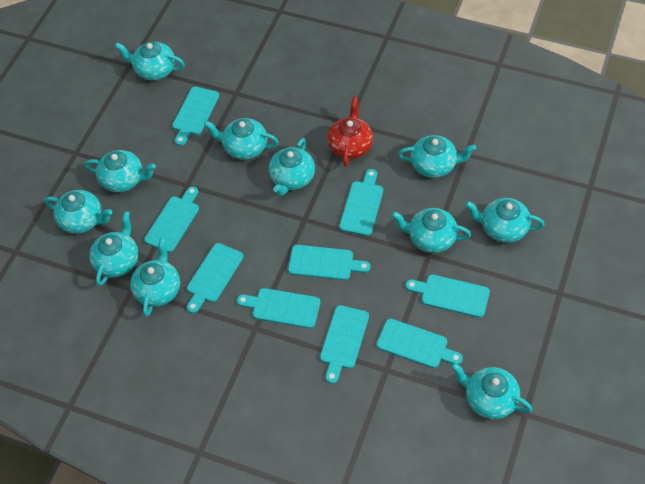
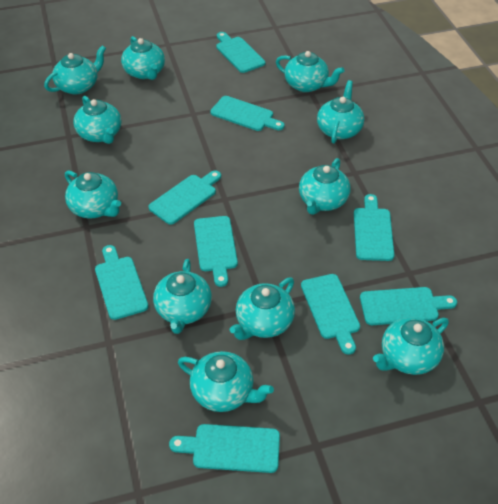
red teapot: [327,97,373,167] = 1 -> none = 0

